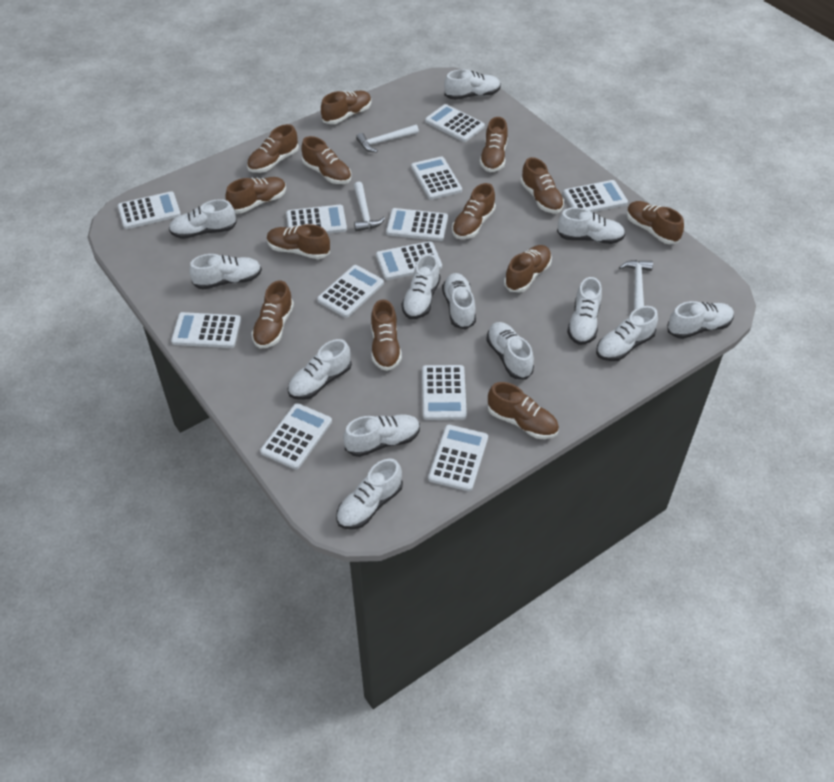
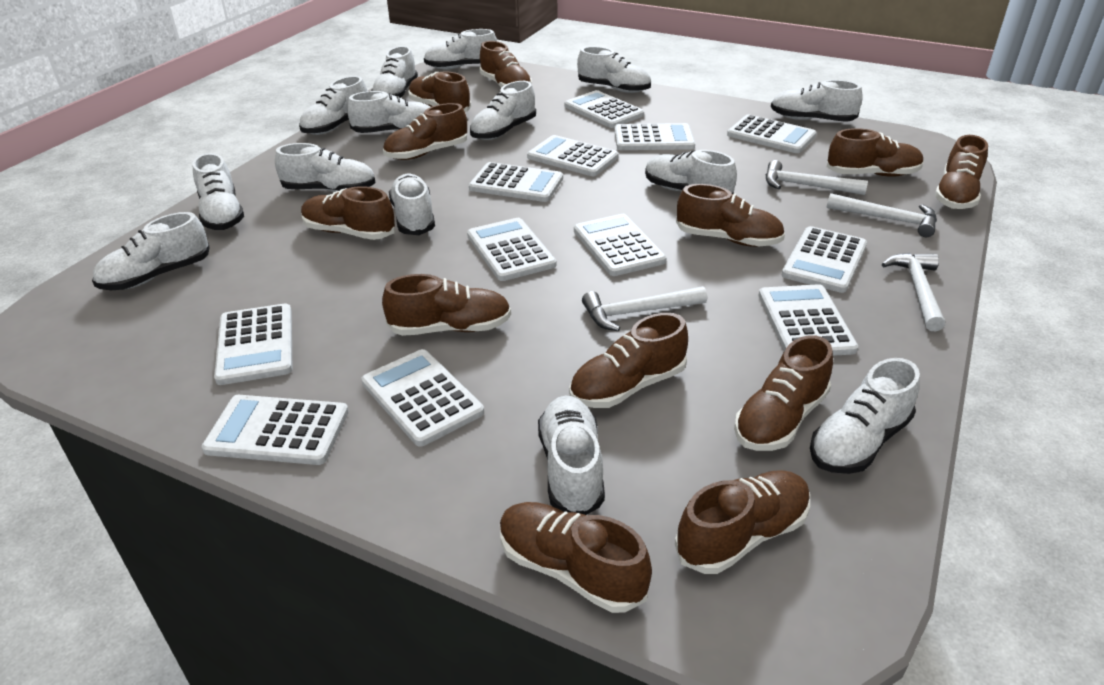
brown shoe: [225,177,286,213] [247,124,299,173] [251,281,294,348] [267,224,330,259] [301,136,352,184] [321,91,372,124] [371,299,402,371] [452,183,496,239] [480,117,508,172] [488,382,559,439] [504,245,552,293] [521,157,564,213] [627,201,684,244] = 13 -> [301,186,395,240] [382,274,511,336] [383,103,467,160] [408,71,471,112] [479,41,532,88] [500,502,652,613] [569,313,688,408] [675,470,810,574] [676,184,785,247] [734,335,833,451] [827,128,924,177] [935,135,988,209] = 12
white hammer: [354,182,385,232] [356,125,419,152] [619,260,653,310] = 3 -> [582,286,707,331] [766,160,868,195] [827,193,937,237] [882,253,945,331] = 4
white shoe: [169,199,237,239] [189,254,262,290] [288,339,352,400] [336,459,403,529] [343,414,420,457] [402,254,440,319] [442,273,476,330] [444,69,501,100] [486,322,534,380] [557,207,625,244] [567,277,602,345] [596,306,658,361] [667,301,734,339] = 13 -> [92,212,209,290] [193,153,244,230] [275,143,376,192] [299,76,367,135] [347,91,430,133] [371,46,418,98] [389,174,435,235] [424,29,497,69] [470,81,536,140] [538,396,605,515] [577,46,651,93] [645,150,737,194] [771,80,863,122] [810,358,920,474] = 14

